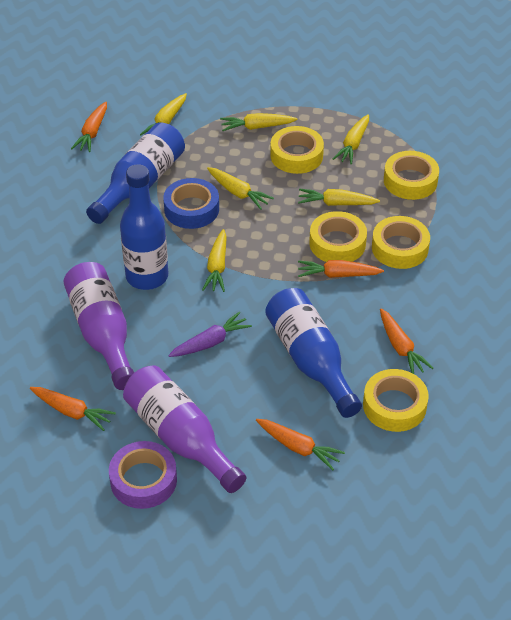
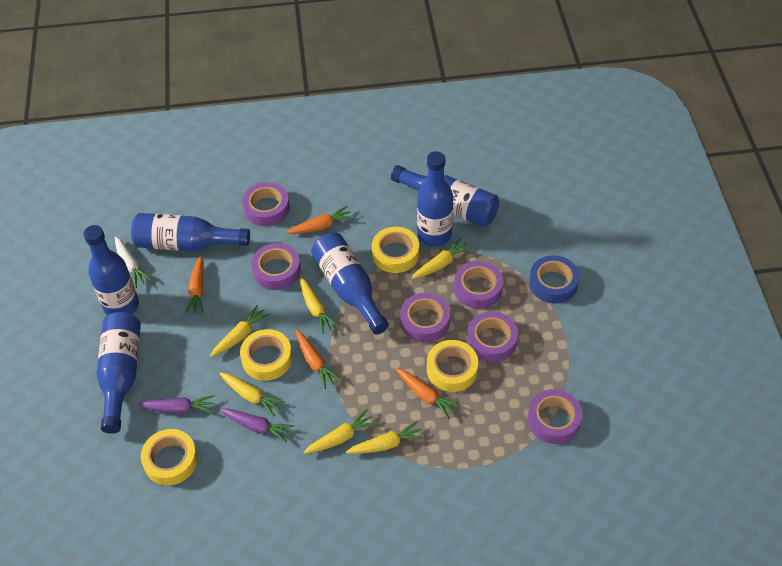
blue bottle: [86,122,185,224] [120,164,168,290] [265,288,362,418] = 3 -> [83,225,139,315] [97,312,141,434] [131,213,250,251] [311,233,389,335] [391,165,499,227] [417,151,453,246] = 6
orange carrot: [30,387,116,431] [71,102,107,152] [256,419,345,470] [298,260,384,278] [380,309,433,374] = 5 -> [185,256,204,314] [286,206,354,234] [296,330,342,389] [396,368,461,419] = 4
purple bottle: [64,262,134,390] [123,366,246,493] = 2 -> none = 0
purple carrot: [168,311,252,357] = 1 -> [137,395,215,414] [220,409,294,443] = 2
purple tape: [109,441,177,509] = 1 -> [242,182,290,226] [251,243,301,290] [400,293,450,343] [454,261,503,309] [467,312,518,362] [527,389,583,444] = 6
white carrot: none = 0 -> [115,237,152,288] = 1
yellow tape: [270,126,324,174] [309,211,367,262] [363,369,429,432] [372,216,430,269] [384,151,439,200] = 5 -> [141,429,198,485] [240,329,292,381] [372,227,419,273] [427,340,478,392] = 4

